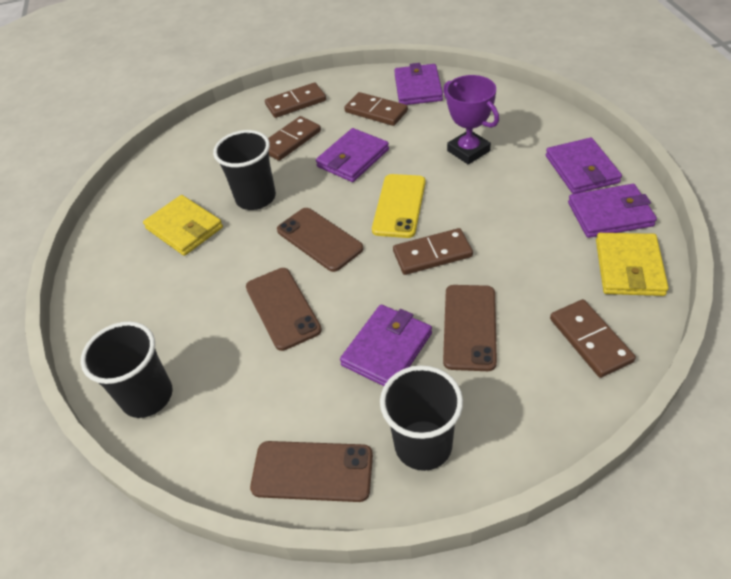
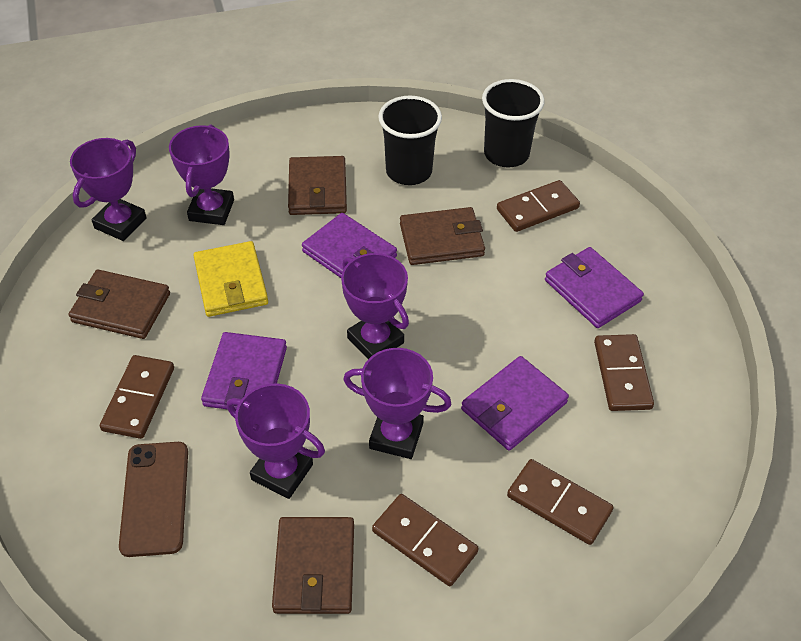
black cup: [81,321,173,418] [213,130,276,210] [380,365,463,471] = 3 -> [378,96,442,185] [482,79,545,167] = 2
brown phone: [246,268,322,351] [250,441,373,502] [277,208,364,272] [443,285,497,371] = 4 -> [119,442,188,557] = 1
brown wallet: none = 0 -> [69,270,170,339] [272,517,354,614] [288,156,347,215] [400,207,485,265] = 4
purple trophy: [443,75,499,165] = 1 -> [70,138,146,241] [169,125,234,225] [227,383,325,499] [341,253,409,359] [343,348,451,459] = 5
purple wallet: [316,128,389,182] [340,305,432,386] [394,63,443,105] [546,138,622,194] [568,184,657,238] = 5 -> [201,332,287,409] [302,213,397,278] [461,356,569,451] [545,247,644,328] = 4
yellow phone: [372,174,426,238] = 1 -> none = 0
yellow wallet: [143,195,223,256] [596,233,669,296] = 2 -> [193,241,268,317] = 1

